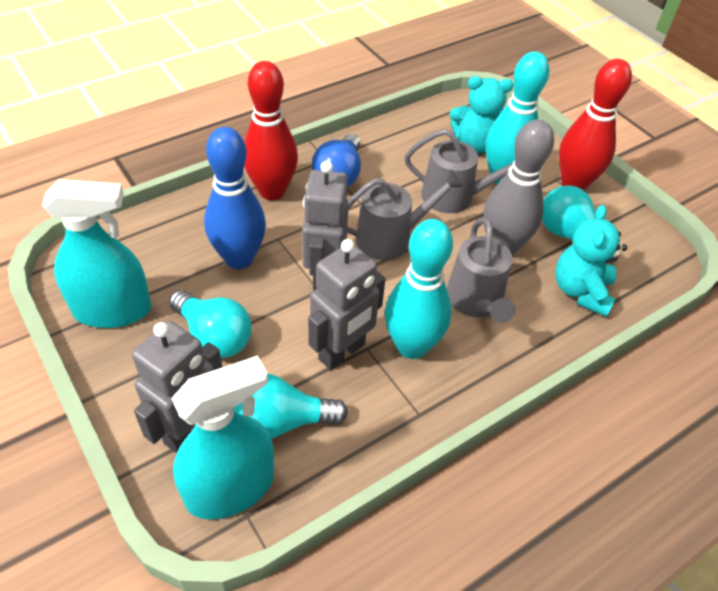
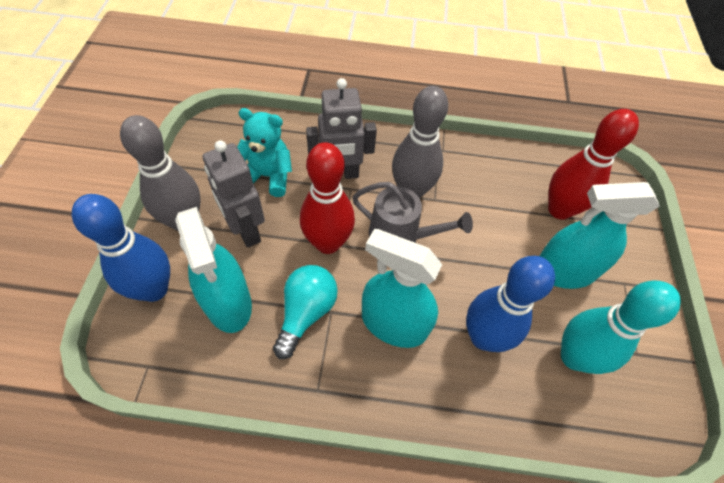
blue bowling pin: [204,127,266,269] = 1 -> [71,194,170,302] [466,256,555,352] = 2
blue light bulb: [312,134,361,187] = 1 -> none = 0
grey bowling pin: [484,119,554,255] = 1 -> [120,115,200,231] [392,86,448,198] = 2
grey robot: [132,321,222,454] [302,161,349,291] [308,239,385,370] = 3 -> [203,140,265,248] [306,78,377,179] = 2
grey watering can: [347,170,464,260] [405,129,513,213] [447,218,515,323] = 3 -> [352,182,473,243] = 1
turquoise bowling pin: [385,219,453,359] [485,51,549,184] = 2 -> [561,281,681,374] = 1
turquoise light bulb: [169,290,252,358] [234,374,348,439] [542,185,620,263] = 3 -> [273,265,338,359] = 1
turquoise spray bottle: [42,179,151,328] [171,355,274,519] = 2 -> [175,207,252,333] [362,229,442,348] [540,182,660,289] = 3
turquoise teddy bear: [450,76,513,153] [555,205,627,317] = 2 -> [237,108,292,197] = 1

